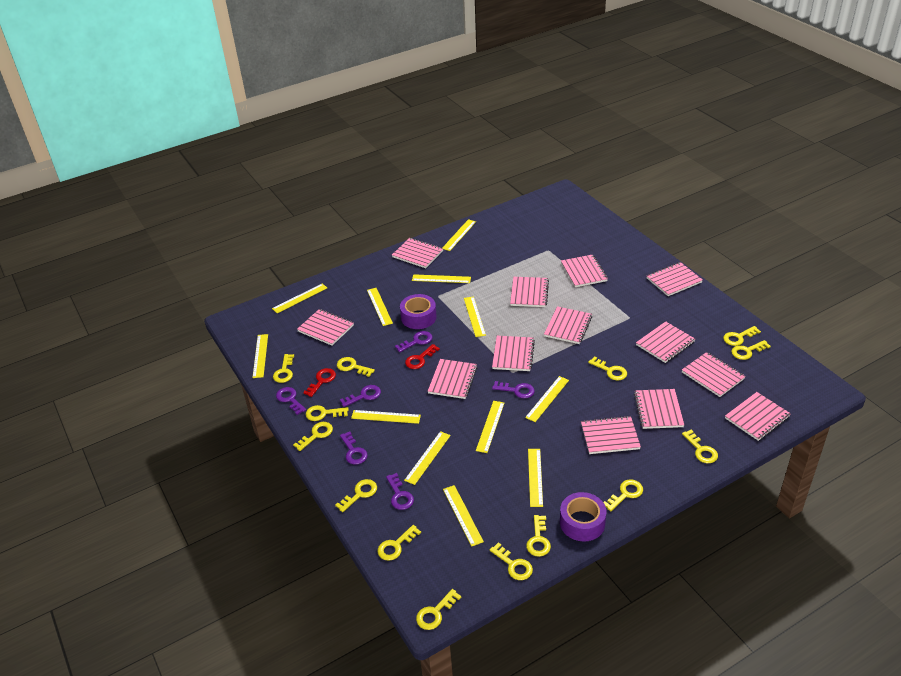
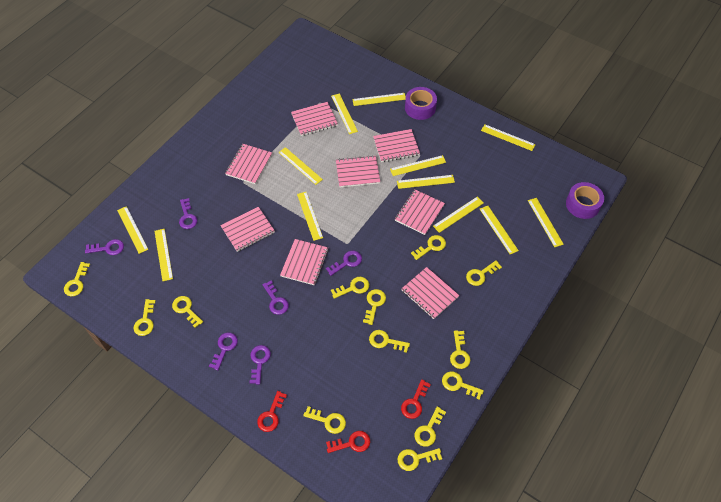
pink notebook: [297,309,354,346] [392,238,443,268] [428,359,477,399] [492,336,535,371] [510,277,549,307] [544,306,592,344] [561,254,608,287] [581,416,641,454] [634,389,684,429] [636,321,695,363] [647,262,702,296] [682,352,746,397] [725,392,791,441] = 13 -> [221,207,275,252] [225,144,272,184] [280,239,329,285] [291,102,338,136] [336,155,380,187] [373,129,420,162] [395,190,445,235] [401,267,459,319] = 8
red key: [303,368,336,397] [405,344,440,369] = 2 -> [257,391,287,432] [326,431,370,453] [401,379,431,419] = 3
yellow key: [273,354,294,383] [293,422,333,451] [306,405,349,421] [335,479,377,512] [337,357,375,377] [377,525,421,561] [416,589,461,630] [490,542,533,580] [526,515,551,557] [588,356,627,381] [603,479,643,511] [682,429,718,463] [723,326,761,346] [731,340,771,360] = 14 -> [64,262,90,296] [133,299,156,336] [172,296,203,328] [303,406,346,434] [331,277,369,299] [363,289,386,325] [369,330,410,353] [397,448,442,471] [411,235,446,260] [414,406,446,447] [442,372,484,400] [450,330,470,369] [466,261,502,286] = 13

